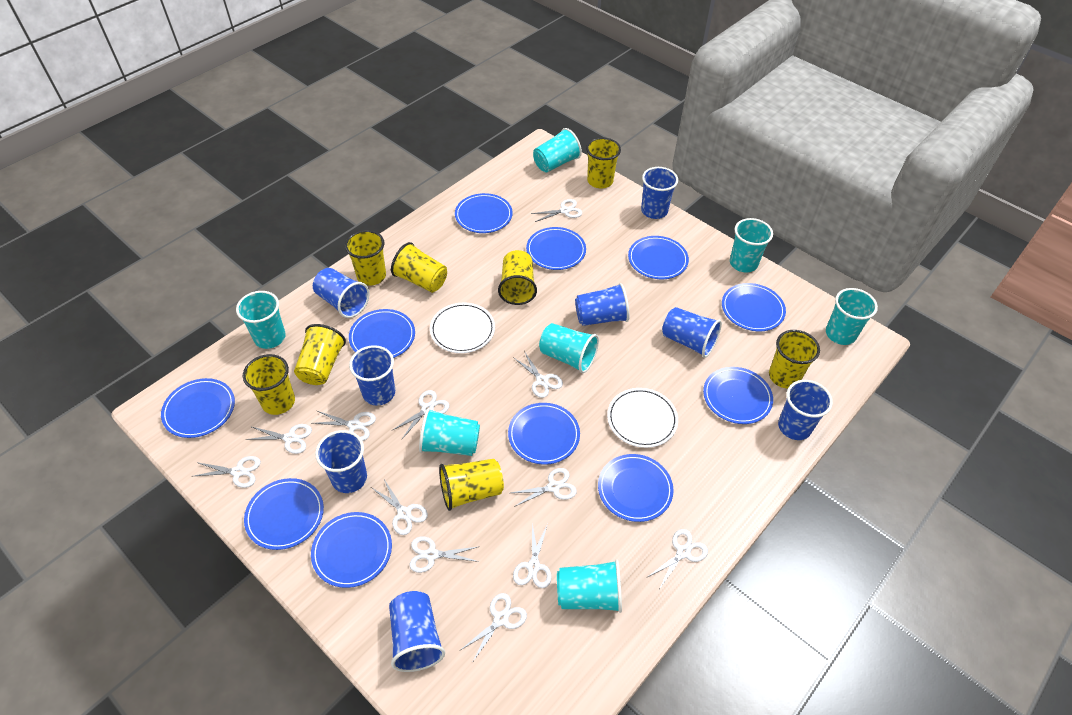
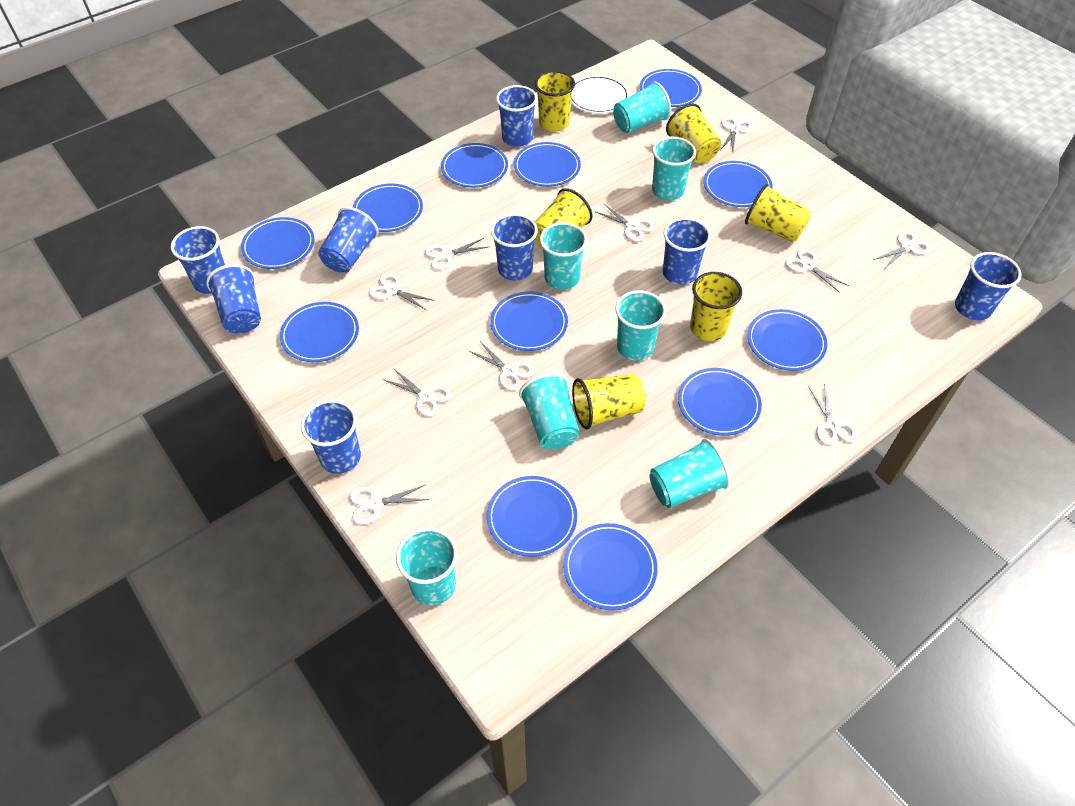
blue plate: [161,378,235,438] [244,478,324,550] [311,512,392,588] [349,309,415,358] [455,193,513,233] [508,403,580,465] [526,227,586,270] [598,454,674,522] [628,236,689,279] [703,367,773,424] [722,283,786,331] = 11 -> [241,217,314,269] [280,302,359,362] [353,184,423,232] [441,143,508,188] [487,476,577,557] [490,292,568,351] [514,142,581,187] [563,523,658,610] [640,69,702,107] [678,368,762,436] [704,161,773,207] [747,309,827,371] = 12
white plate: [430,302,495,353] [607,388,678,448] = 2 -> [571,75,630,114] = 1
white scissors: [194,456,261,488] [246,424,312,454] [313,411,376,441] [372,479,428,535] [391,390,449,439] [409,537,480,573] [459,593,527,663] [511,468,577,507] [513,351,563,398] [513,523,552,588] [531,199,582,222] [648,529,708,588] = 12 -> [350,485,429,525] [369,273,435,310] [384,368,451,416] [424,238,488,270] [469,341,534,391] [595,203,654,242] [720,116,752,151] [785,249,849,293] [808,383,857,445] [873,231,931,268] = 10
yellow cup: [243,354,295,415] [294,324,346,385] [345,230,386,286] [391,242,447,293] [439,459,504,511] [498,250,537,305] [586,137,621,188] [769,330,820,388] = 8 -> [535,71,575,132] [535,188,592,248] [572,374,646,429] [666,104,721,163] [690,272,742,341] [745,184,811,242] = 6

